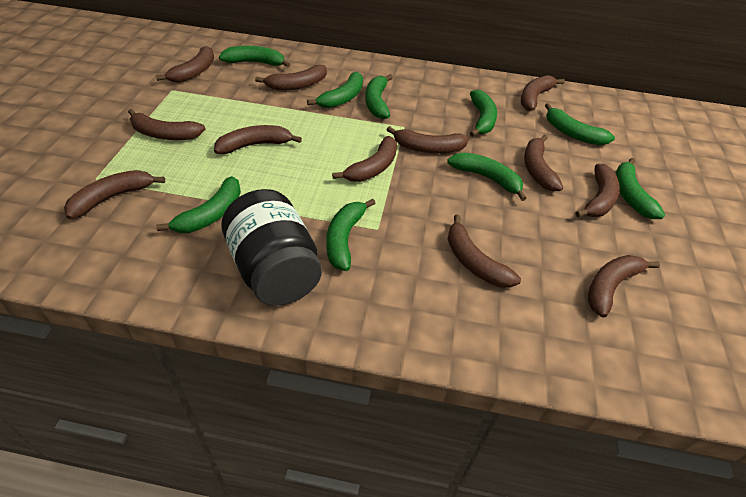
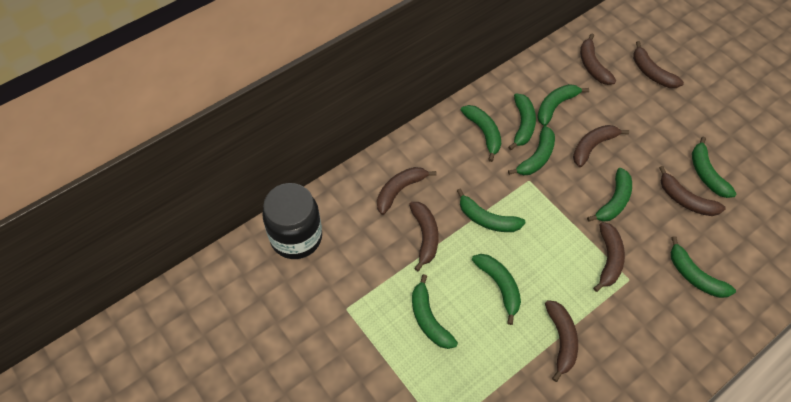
brown banana: [64,170,165,219] [128,109,205,140] [156,46,214,83] [214,125,302,154] [255,65,327,91] [332,136,397,182] [386,126,469,153] [448,214,521,288] [521,75,565,111] [524,135,563,191] [575,164,620,217] [588,255,660,318] = 12 -> [377,167,437,215] [409,202,439,271] [545,300,578,382] [573,125,629,167] [580,34,616,85] [593,222,625,292] [633,41,684,88] [659,166,726,216] = 8
green banana: [156,176,241,233] [219,46,290,67] [307,72,363,108] [326,199,376,271] [365,74,393,119] [447,152,527,201] [470,90,497,137] [545,103,615,145] [615,158,665,219] = 9 -> [412,274,458,349] [457,189,526,232] [461,105,501,162] [472,254,521,325] [508,93,536,150] [508,126,555,175] [537,84,589,126] [587,168,632,222] [671,236,736,298] [692,137,737,198] = 10

